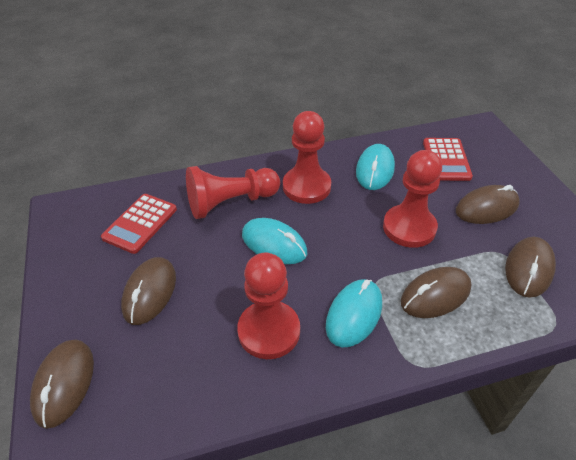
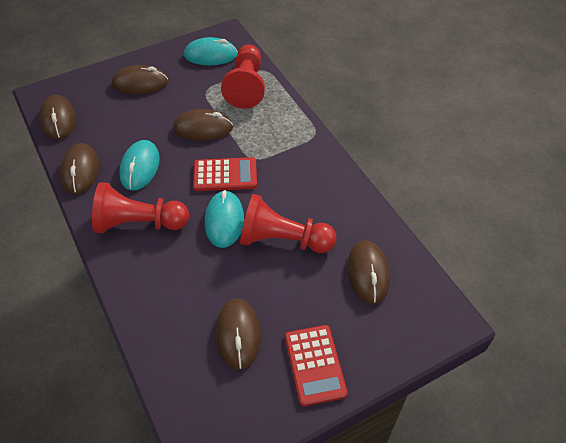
brown mouse: [30,340,94,429] [121,257,176,325] [401,267,472,318] [456,185,520,224] [505,237,556,298] = 5 -> [39,95,76,140] [60,143,99,194] [112,65,168,94] [173,109,233,141] [216,298,261,370] [347,240,390,304] = 6
red pawn: [186,166,280,219] [237,253,300,359] [283,111,331,204] [383,150,442,248] = 4 -> [92,182,189,233] [221,44,265,109] [240,194,336,253] = 3

